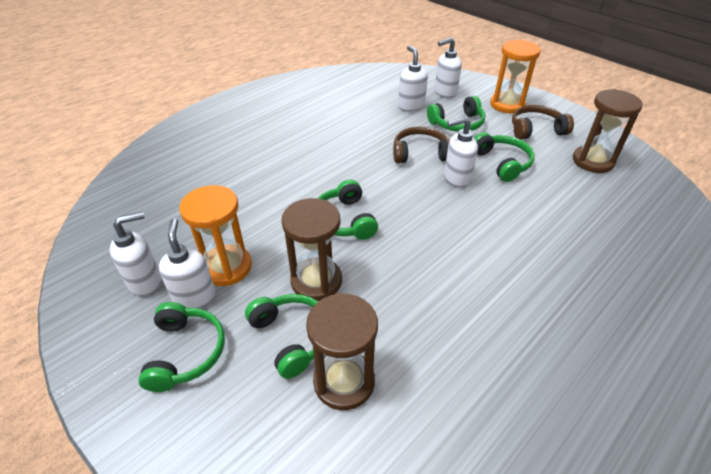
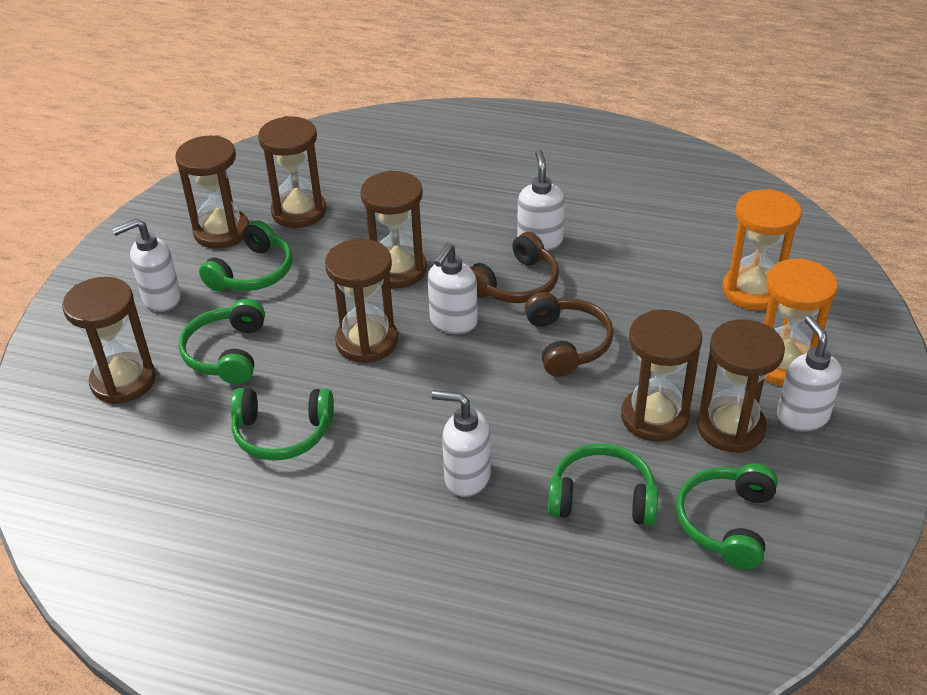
brown hourglass: [282,198,342,301] [306,293,378,410] [573,89,643,173] = 3 -> [62,277,156,404] [175,135,249,249] [258,116,326,228] [325,239,398,363] [360,170,427,288] [621,310,702,442] [697,319,785,453] = 7

